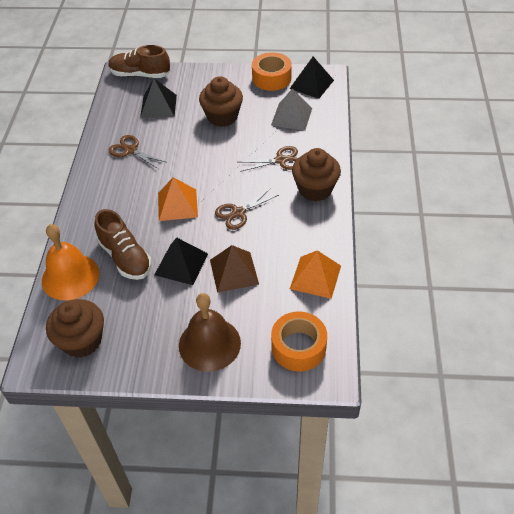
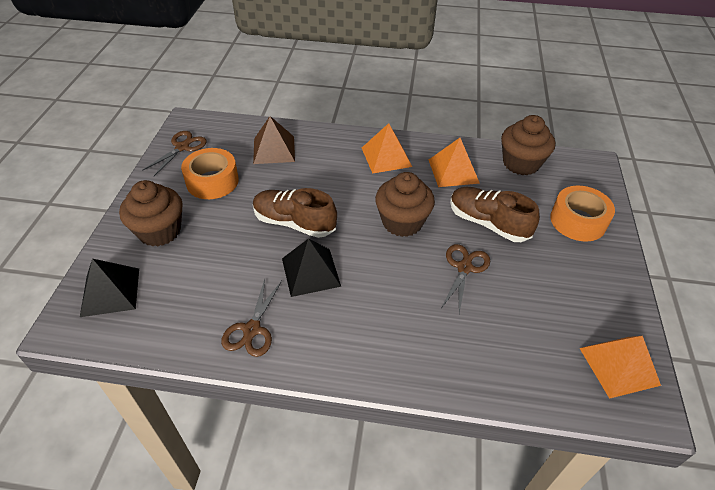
black pyramid: [140,78,177,118] [154,237,208,285] [289,57,334,99] = 3 -> [80,259,139,317] [282,239,341,297] = 2
brown bell: [179,293,241,372] = 1 -> none = 0
grey pyramid: [271,89,312,131] = 1 -> none = 0
orange bell: [42,224,99,300] = 1 -> none = 0
orange pyramid: [158,177,198,221] [290,250,341,299] = 2 -> [362,123,412,174] [429,138,480,187] [579,336,661,399] = 3

